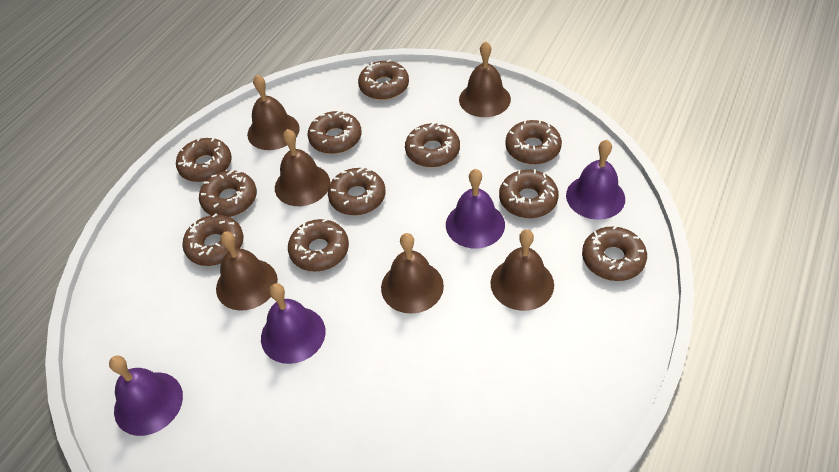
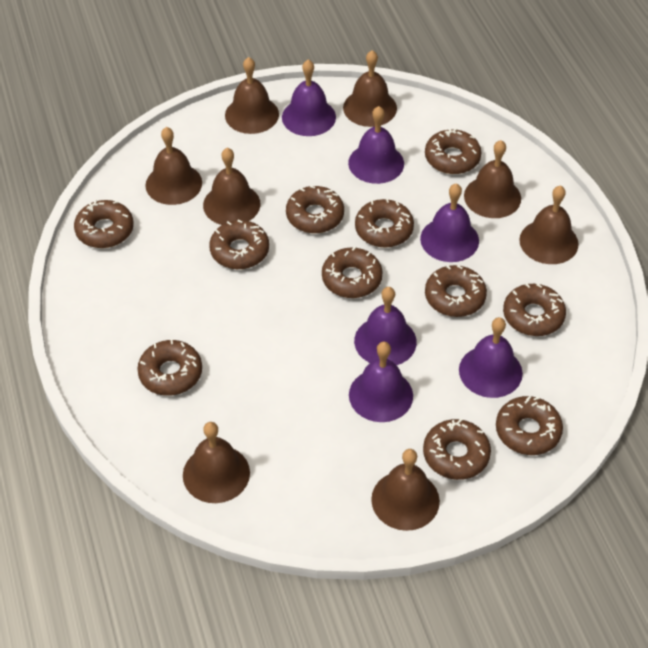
brown bell: [216,231,278,311] [247,75,300,150] [275,129,330,206] [381,233,444,314] [459,41,511,117] [491,230,554,311] = 6 -> [145,127,202,205] [183,422,250,503] [203,148,261,225] [225,57,279,134] [343,50,397,127] [371,449,440,531] [464,140,521,218] [519,186,579,264] = 8
purple bell: [109,355,183,436] [261,283,326,364] [446,169,505,248] [566,140,625,220] = 4 -> [282,60,336,136] [348,106,404,184] [349,342,413,422] [354,287,417,365] [420,183,479,262] [459,317,523,398] = 6

